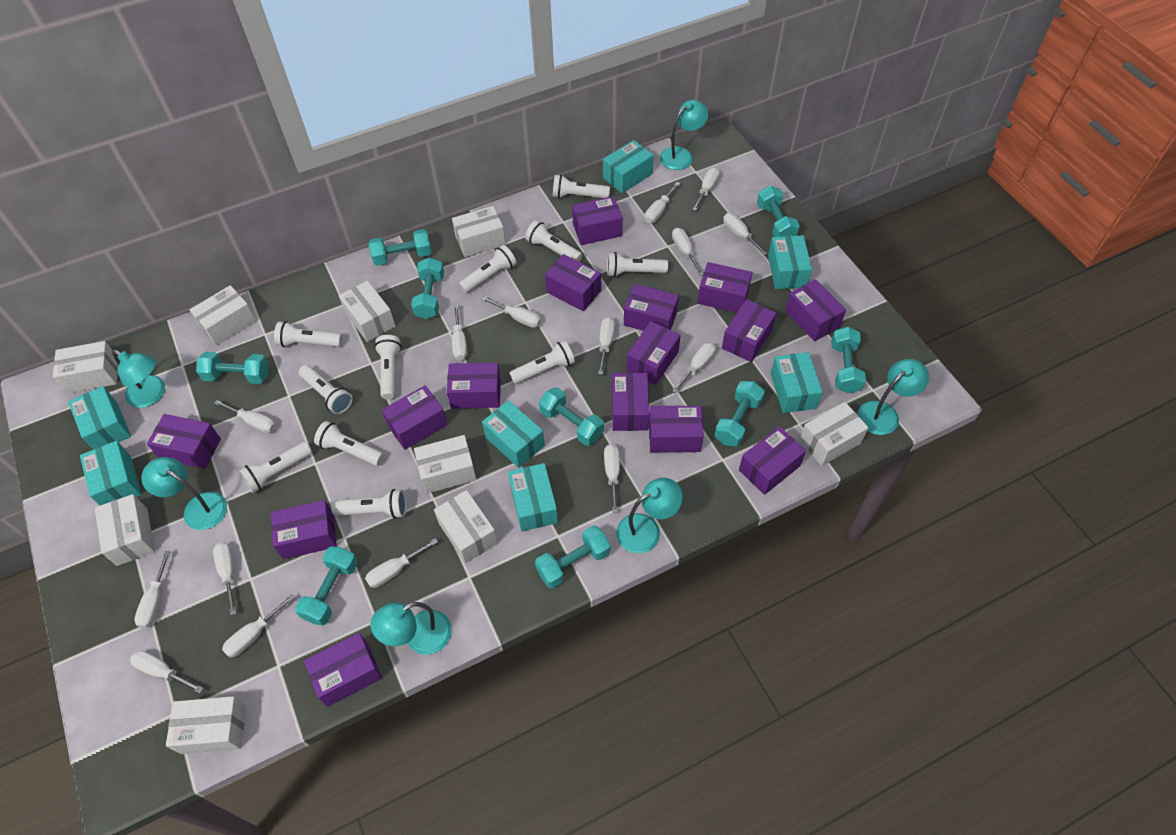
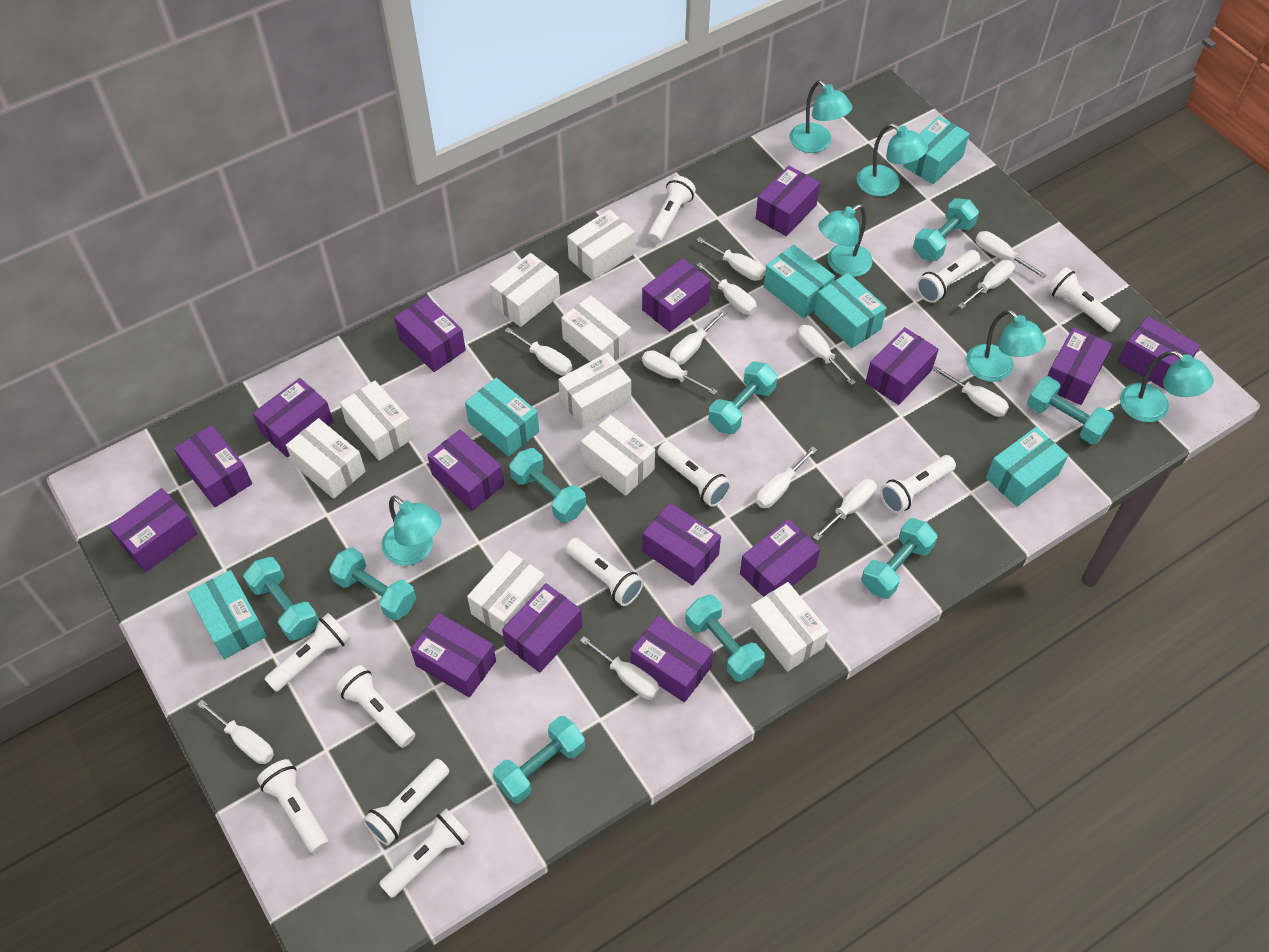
turquoise box: [68,386,131,450] [80,441,142,505] [482,400,545,468] [508,463,558,531] [603,140,654,193] [768,235,812,289] [770,352,823,413] = 7 -> [188,570,267,659] [465,378,539,457] [764,245,835,318] [814,273,887,348] [903,116,970,184] [986,427,1068,507] = 6
white screwdriver: [130,650,204,693] [134,551,171,628] [213,542,236,615] [214,400,276,433] [222,594,295,658] [365,538,438,588] [452,305,467,361] [481,296,541,328] [598,317,615,375] [604,444,620,513] [645,182,680,223] [672,228,703,276] [672,342,716,393] [692,167,720,211] [723,213,768,256] = 15 -> [197,700,274,764] [504,327,572,375] [580,636,660,699] [642,350,717,395] [670,310,727,365] [696,237,765,281] [696,262,757,315] [756,446,817,508] [797,325,856,385] [813,479,877,541] [932,366,1009,417] [958,260,1015,309] [975,231,1047,278] = 13

